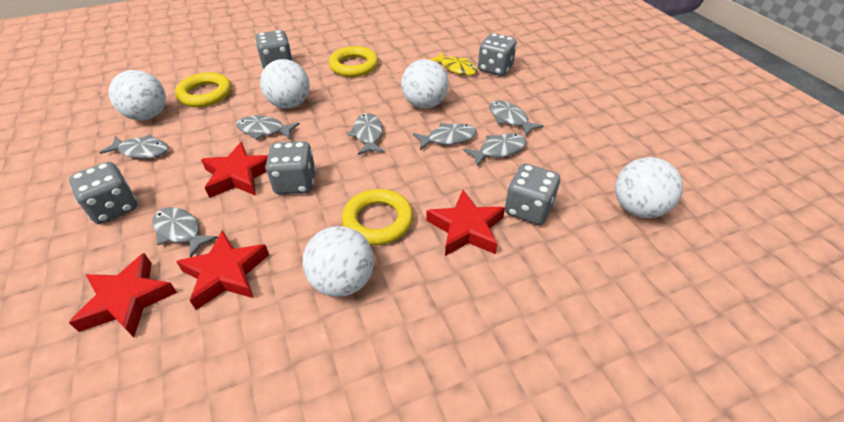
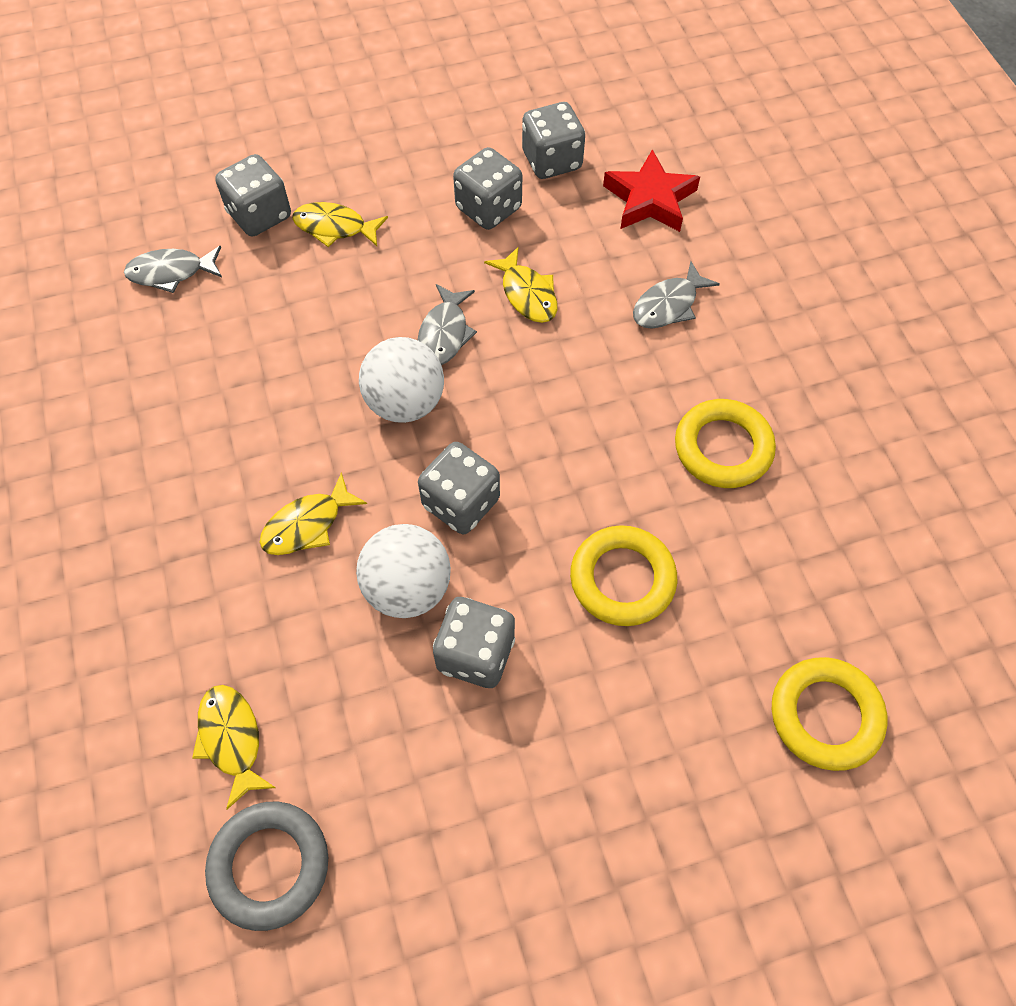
grey fish: [99,134,169,159] [152,207,218,257] [236,115,300,140] [348,113,385,155] [413,123,477,150] [463,133,526,167] [489,100,544,136] = 7 -> [124,246,222,293] [418,284,477,365] [633,261,720,329] = 3
grey ring: none = 0 -> [205,802,328,931] = 1
red star: [69,253,177,337] [176,230,269,310] [201,142,268,198] [427,190,505,256] = 4 -> [603,149,700,232] = 1
white ball: [109,70,166,120] [260,59,310,108] [302,226,374,297] [401,59,449,109] [615,157,683,218] = 5 -> [356,524,451,618] [359,337,444,423] = 2
yellow fish: [429,52,478,76] = 1 -> [192,685,276,810] [259,472,367,555] [292,202,388,247] [484,247,557,323] = 4

